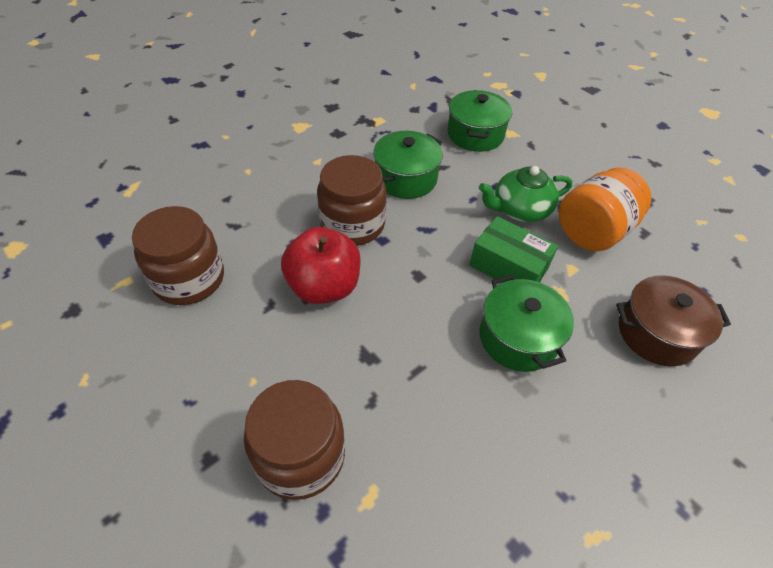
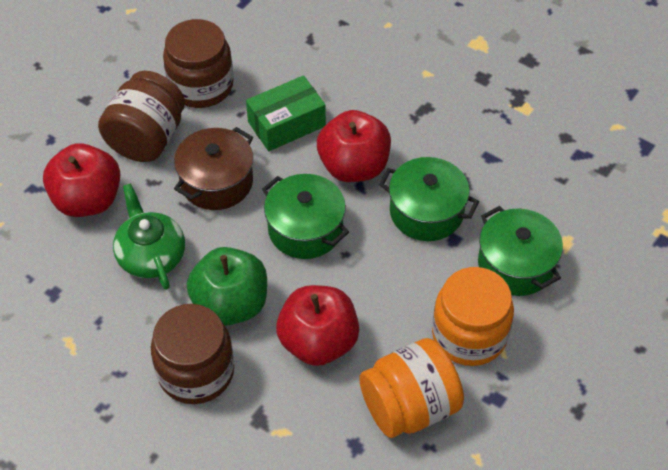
green apple: none = 0 -> [187,247,267,326] = 1
orange jar: [559,168,652,251] = 1 -> [359,338,464,438] [432,267,514,366] = 2
red apple: [281,227,361,304] = 1 -> [43,143,120,217] [276,285,359,366] [317,110,391,182] = 3

